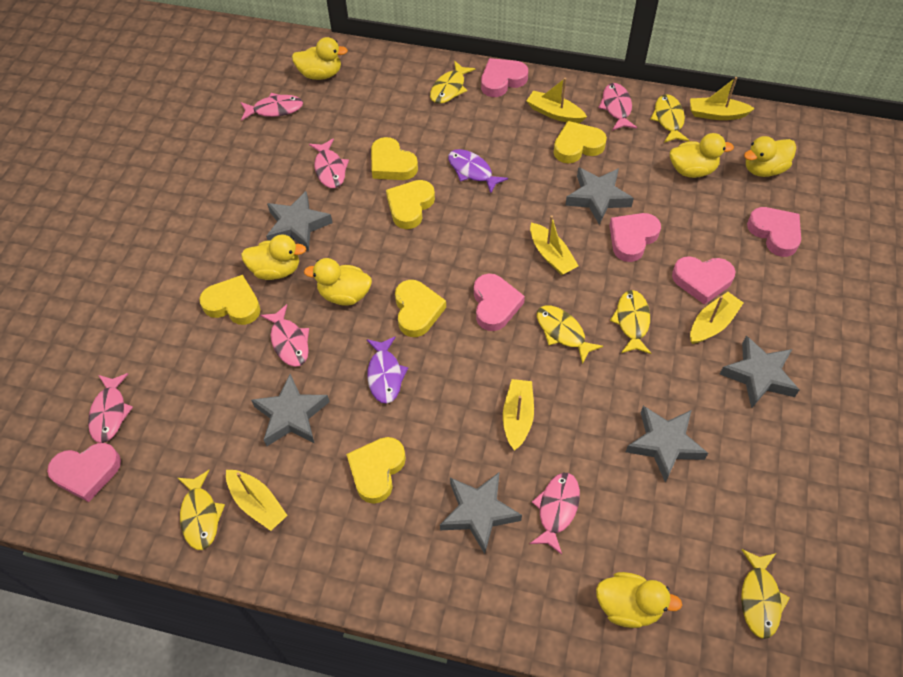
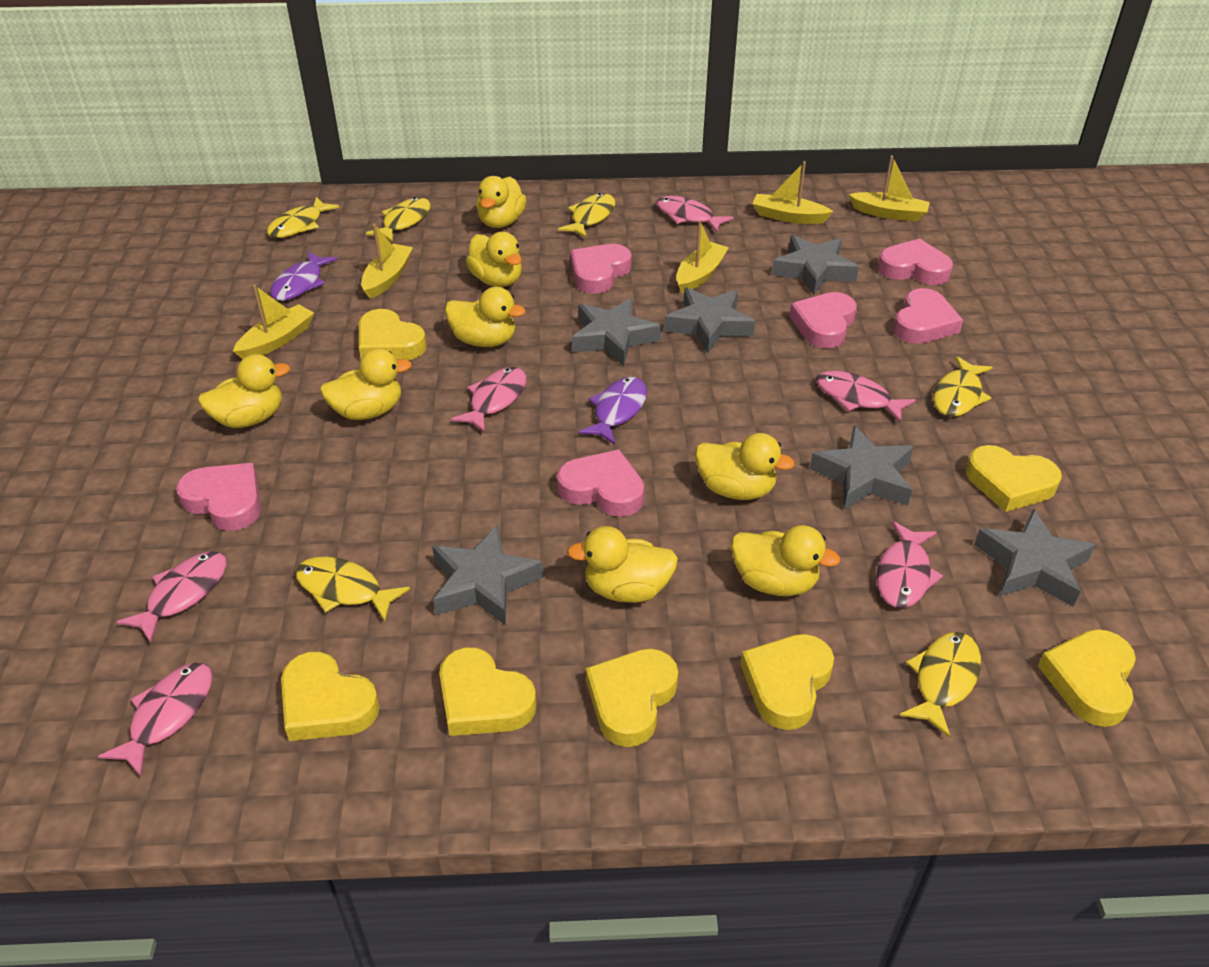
yellow boat: [226,470,288,531] [503,379,534,451] [526,78,587,123] [530,215,578,275] [690,77,755,120] [690,292,743,344] = 6 -> [233,284,314,359] [361,224,413,299] [676,220,729,293] [752,161,834,224] [848,156,930,222] = 5
yellow duck: [241,234,306,280] [292,37,348,80] [304,258,372,306] [596,572,682,628] [670,133,734,178] [744,136,796,177] = 6 -> [198,354,290,428] [320,348,412,420] [445,287,526,347] [466,232,522,287] [476,176,527,228] [567,526,678,603] [695,433,795,500] [731,525,841,596] = 8
yellow heart: [199,275,260,325] [346,437,406,504] [371,137,418,180] [386,180,435,229] [395,280,446,337] [554,121,607,163] = 6 -> [281,652,380,741] [359,309,427,360] [439,647,536,736] [586,649,678,747] [740,634,834,730] [965,445,1062,512] [1038,629,1136,727] = 7

